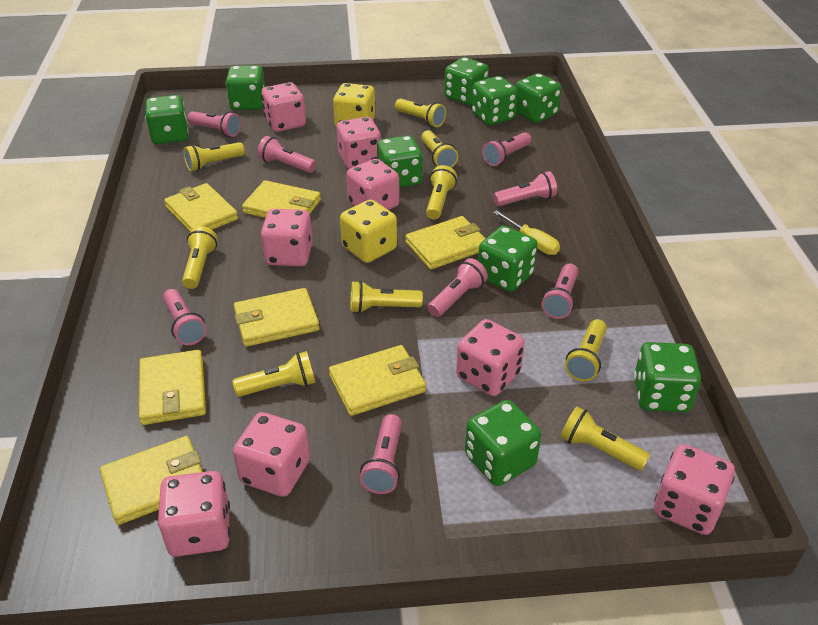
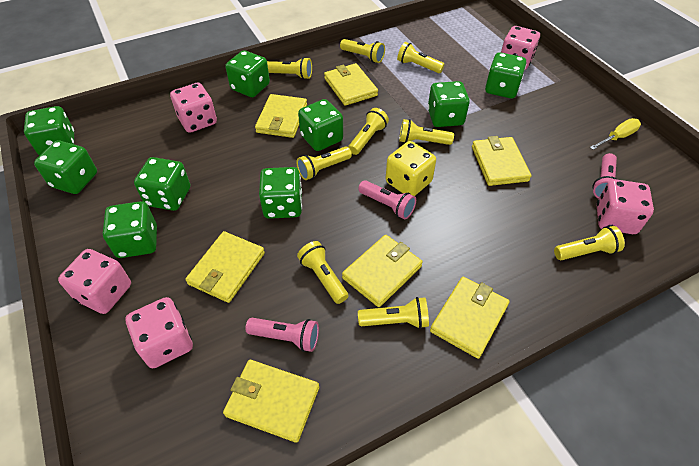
pink dice: [158,471,230,557] [233,412,310,497] [261,82,306,132] [261,209,313,266] [337,117,381,169] [346,159,399,210] [456,319,524,396] [654,444,735,535] = 8 -> [58,249,131,314] [125,297,193,368] [170,83,217,133] [501,26,540,70] [596,179,654,234] = 5
pink flashlight: [163,289,207,345] [188,111,241,137] [257,136,316,173] [360,414,402,494] [428,258,488,317] [482,132,531,166] [493,171,557,206] [541,264,578,319] = 8 -> [246,318,319,352] [358,180,416,219] [593,153,618,198] = 3
yellow dice: [333,83,375,127] [340,199,397,263] = 2 -> [386,141,436,196] = 1

